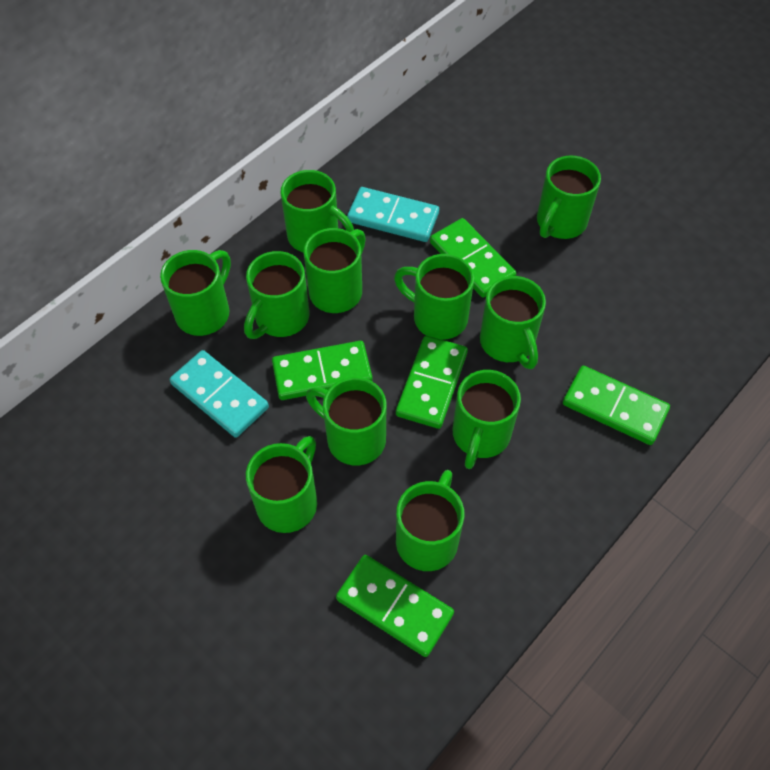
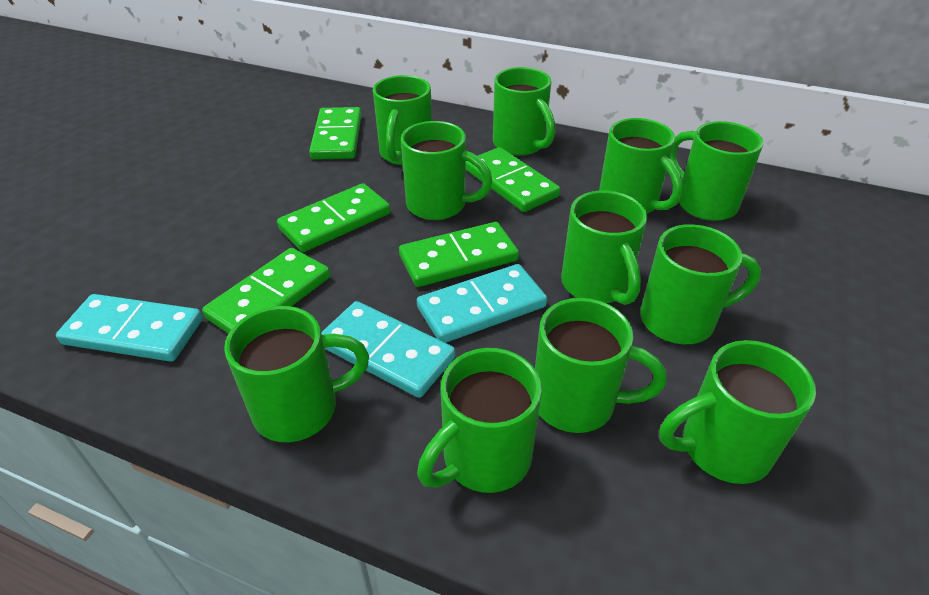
turquoise domino: [170,350,269,438] [347,187,439,242] = 2 -> [56,294,203,362] [321,301,455,398] [417,264,547,343] = 3

